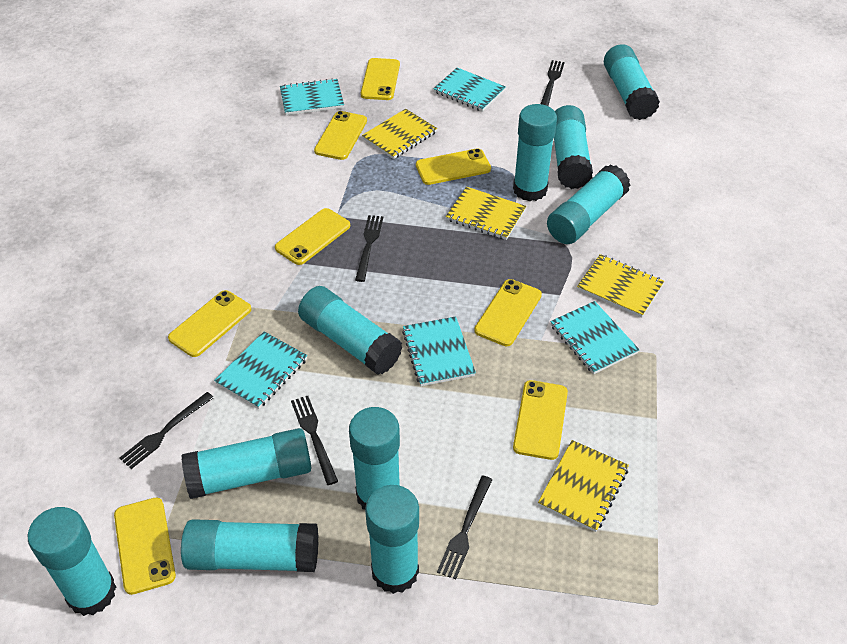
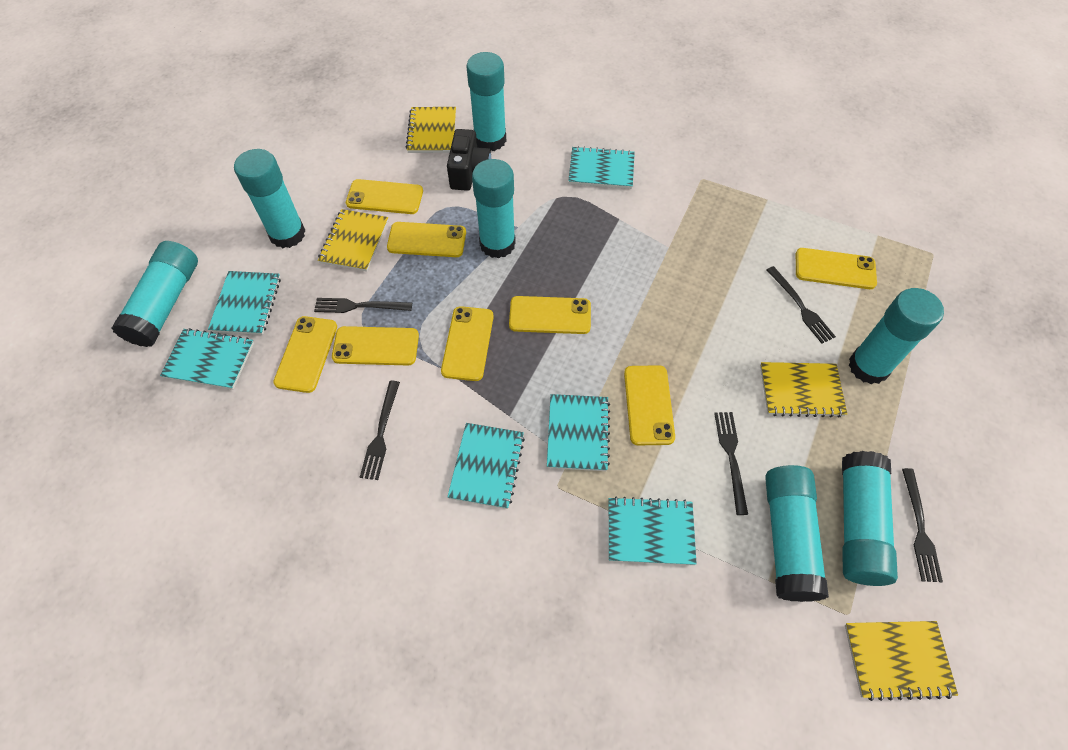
black camera: none = 0 -> [447,129,491,191] = 1
turquoise glue stick: [28,507,116,616] [181,428,312,499] [181,519,318,572] [298,286,403,375] [349,407,400,510] [365,485,419,594] [513,104,557,201] [547,164,631,244] [554,105,593,189] [604,44,660,120] = 10 -> [112,241,198,347] [234,149,306,248] [466,52,506,151] [472,159,516,259] [765,465,829,602] [842,451,898,586] [849,288,944,384] = 7
turquoise notebook: [214,331,307,409] [280,78,344,115] [402,316,476,386] [433,68,506,112] [550,301,640,374] = 5 -> [160,328,254,390] [208,271,281,335] [447,423,525,509] [547,394,610,471] [568,146,635,189] [609,496,697,565] = 6

